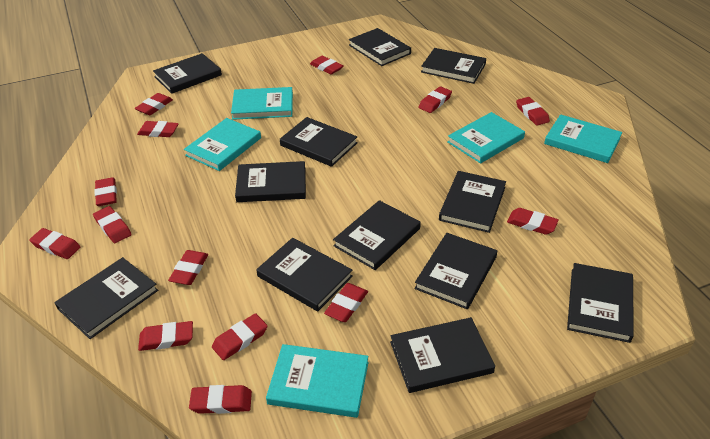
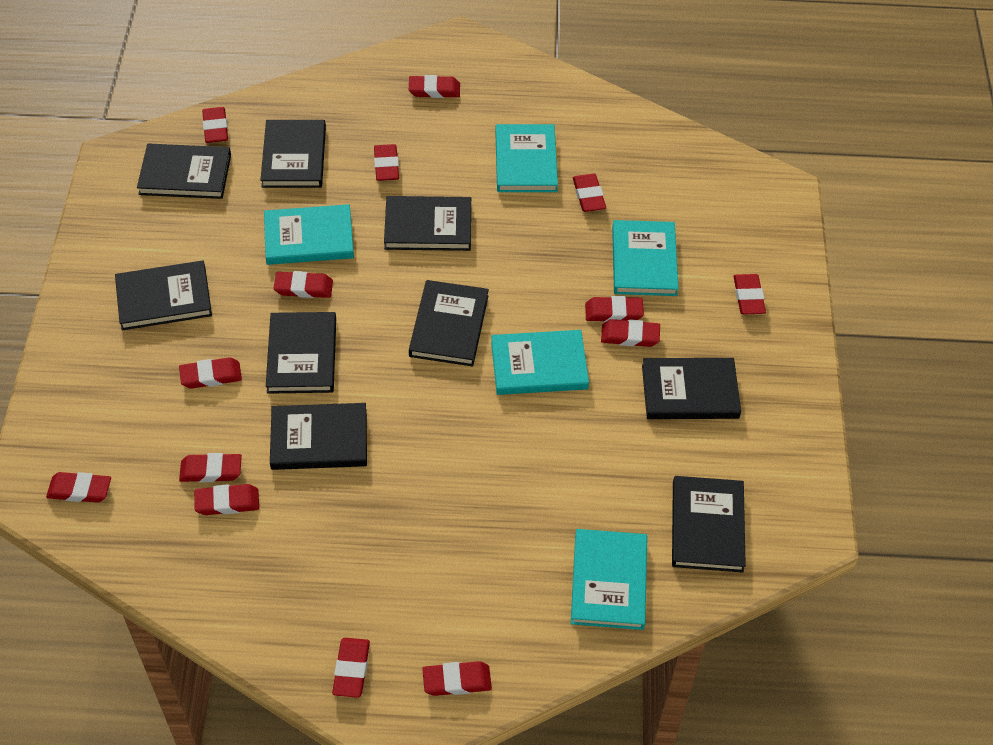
black book: [54,257,158,339] [153,53,222,94] [235,161,306,202] [256,238,353,312] [280,117,358,167] [333,200,421,270] [349,28,411,66] [390,317,495,393] [414,233,497,309] [421,48,486,84] [439,171,506,233] [567,263,634,343] = 12 -> [115,261,212,330] [137,144,231,199] [260,120,326,188] [266,312,336,394] [270,403,367,470] [384,196,471,251] [409,280,489,366] [642,358,741,419] [672,476,746,573] = 9

